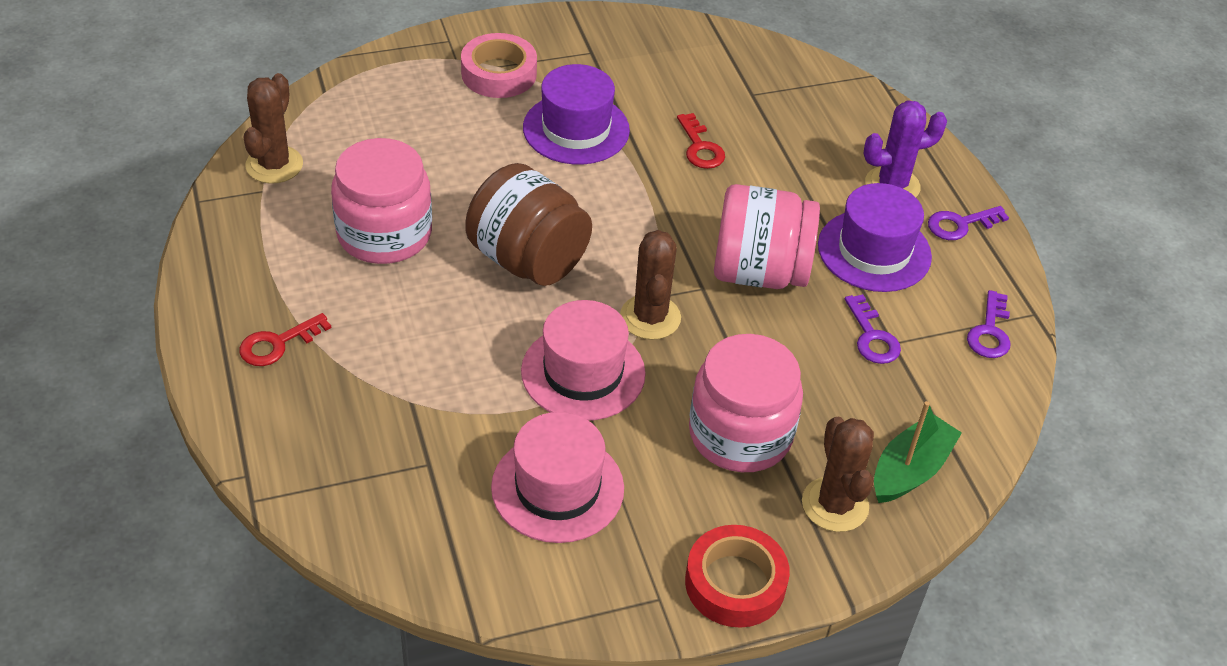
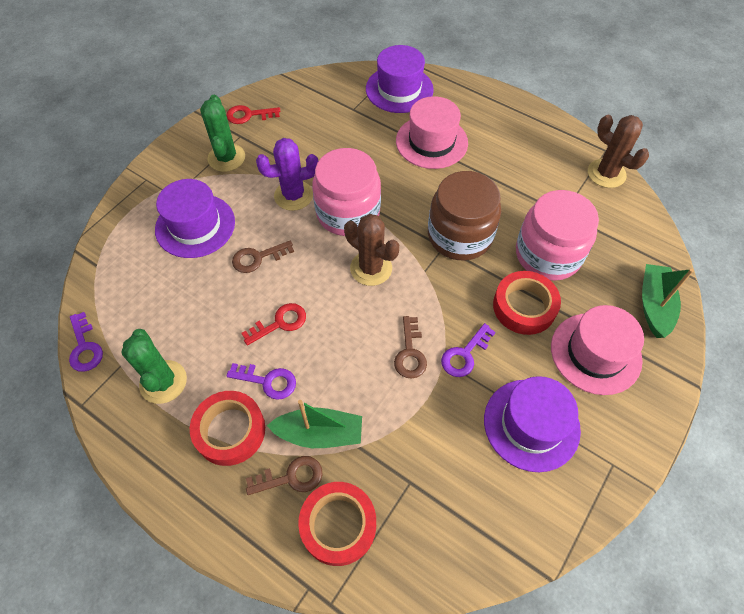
brown cactus: [243,73,303,184] [620,230,681,340] [802,417,874,532] = 3 -> [344,214,399,286] [588,115,649,188] = 2
brown key: none = 0 -> [232,241,294,273] [246,456,323,495] [394,316,427,379] = 3
green boat: [874,401,962,503] = 1 -> [267,400,362,448] [642,264,694,338] = 2
green cactus: none = 0 -> [121,329,187,404] [200,95,245,172] = 2
pink jar: [331,138,432,264] [689,334,803,472] [714,184,820,289] = 3 -> [312,148,381,236] [516,190,599,281] = 2
pink tape: [461,33,537,98] = 1 -> none = 0
purple hat: [523,64,630,165] [818,183,932,292] = 2 -> [155,179,235,258] [366,45,434,113] [484,376,581,472] = 3
red tape: [685,525,790,628] = 1 -> [190,391,265,466] [298,482,376,566] [493,271,561,335] = 3

